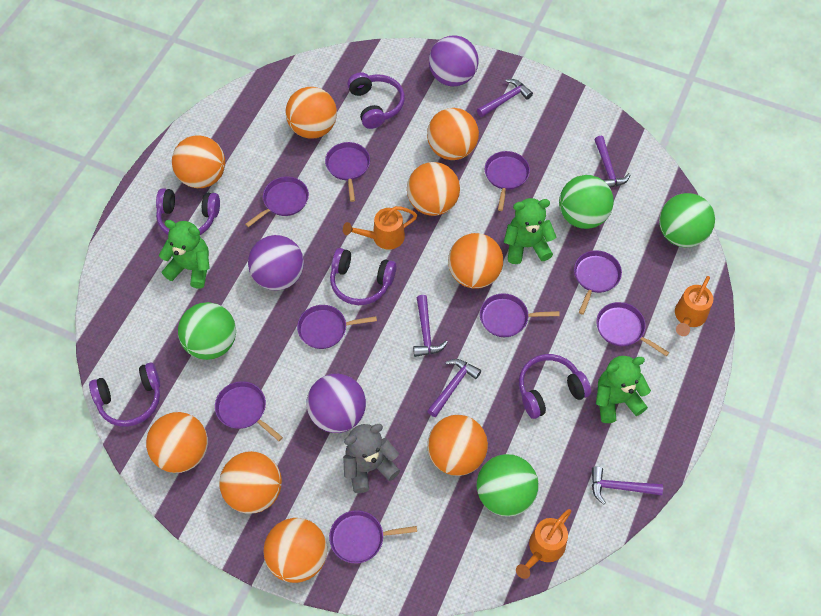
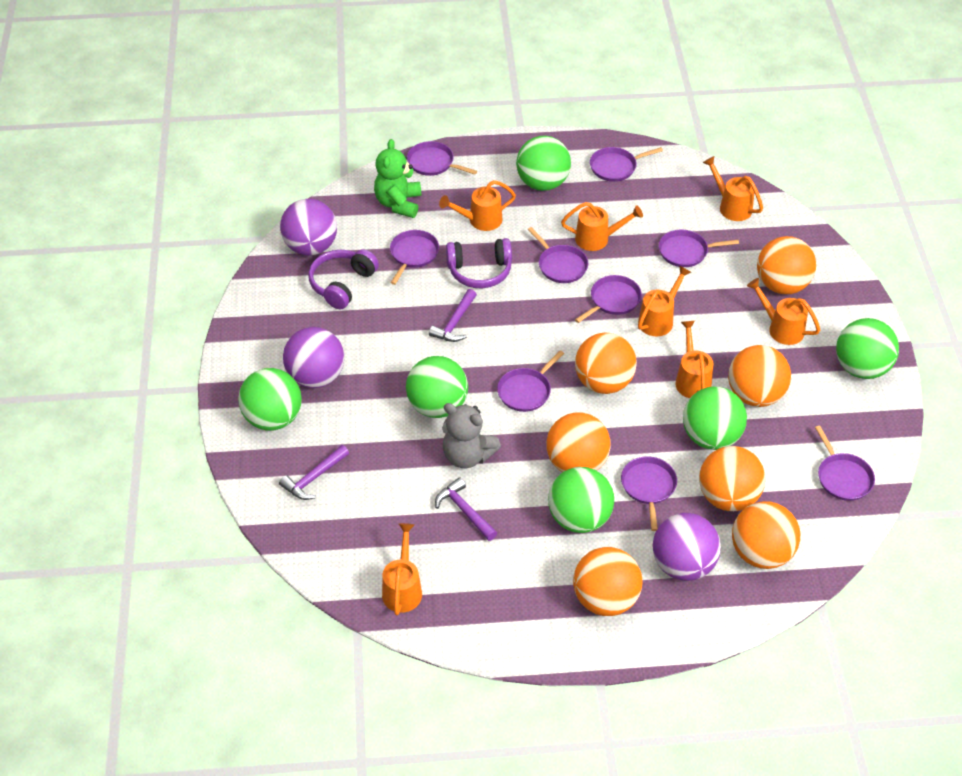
green ball: [178,302,236,360] [477,454,539,517] [559,175,614,229] [659,193,715,247] = 4 -> [238,368,302,431] [406,356,468,418] [516,136,571,191] [548,467,614,533] [683,386,747,450] [836,318,899,379] = 6
green teddy bear: [159,220,210,289] [504,198,556,264] [596,356,651,423] = 3 -> [374,139,421,218] = 1
orange ball: [146,412,208,473] [172,135,225,188] [219,451,282,514] [263,518,327,583] [286,87,337,139] [407,162,460,216] [427,108,479,160] [427,415,488,476] [448,233,503,288] = 9 -> [546,412,611,472] [573,547,642,616] [575,333,637,394] [699,446,765,511] [728,345,791,407] [732,501,800,569] [757,236,816,294] = 7
orange watering can: [343,206,417,250] [516,509,571,579] [675,276,713,336] = 3 -> [382,523,422,616] [439,180,516,231] [561,202,643,251] [638,266,691,336] [675,321,713,398] [703,156,763,221] [747,278,820,345] = 7
purple hammer: [413,295,448,357] [427,359,481,417] [477,79,533,117] [592,467,663,505] [594,136,630,188] = 5 -> [279,445,349,500] [429,289,477,342] [435,477,497,541] = 3
purple headphones: [89,363,160,427] [156,188,220,235] [330,248,396,305] [347,72,405,129] [519,354,591,419] = 5 -> [308,249,379,309] [446,238,512,288] = 2

